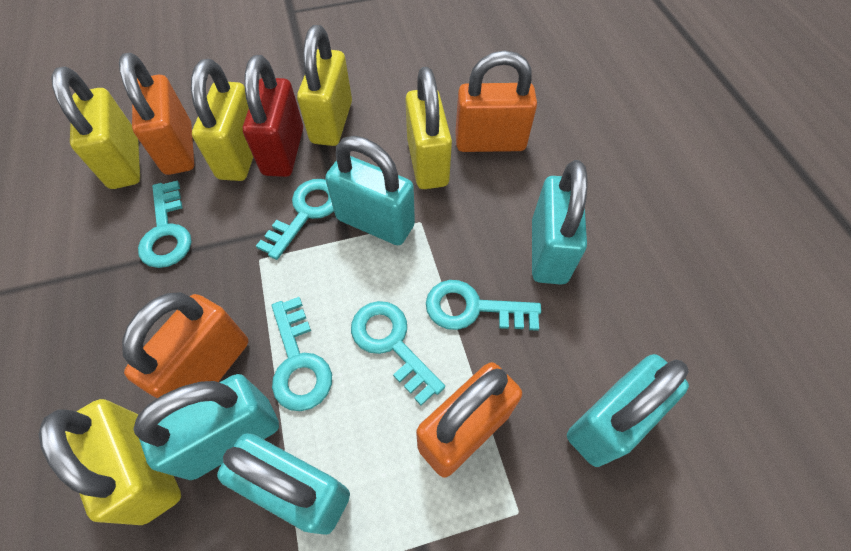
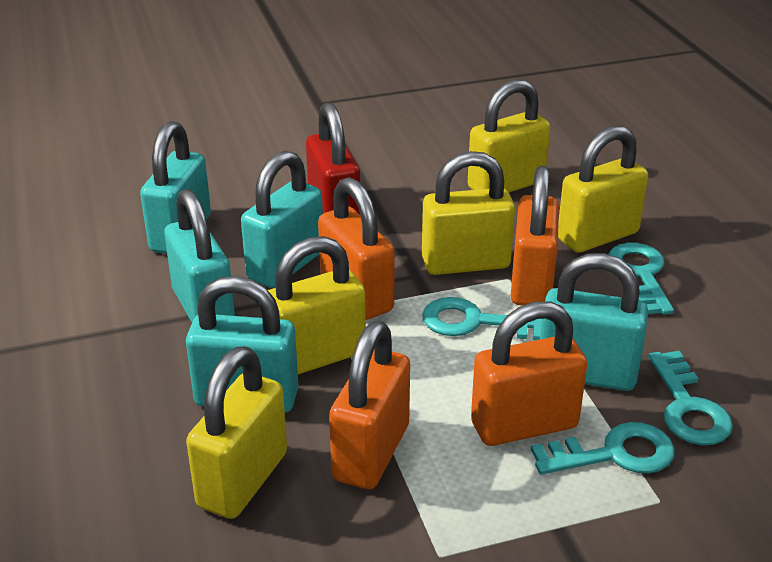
turquoise key: [138,180,192,268] [256,179,334,260] [272,297,332,411] [351,301,445,406] [426,280,541,331] = 5 -> [422,297,542,340] [531,422,675,474] [608,243,674,314] [648,351,733,445] = 4

